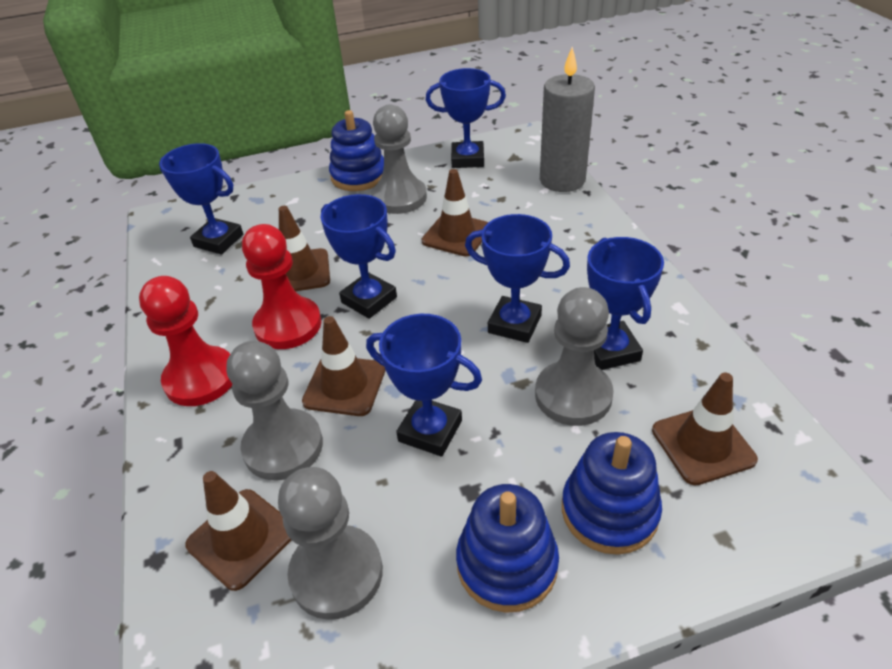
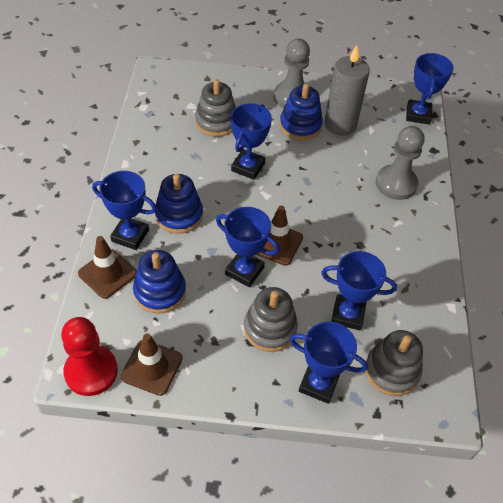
brown traffic cone: [185,471,292,591] [279,206,330,291] [302,316,385,416] [422,169,489,256] [652,373,758,486] = 5 -> [78,236,137,299] [121,333,182,396] [256,206,303,266] = 3
grey pawn: [227,341,323,481] [278,467,383,620] [372,104,427,214] [535,287,614,426] = 4 -> [274,39,310,108] [376,126,425,200] = 2
grey stacking toy: none = 0 -> [195,79,236,137] [244,287,298,352] [365,330,423,396] = 3
red pawn: [139,276,232,406] [242,224,321,349] = 2 -> [61,317,118,396] = 1

